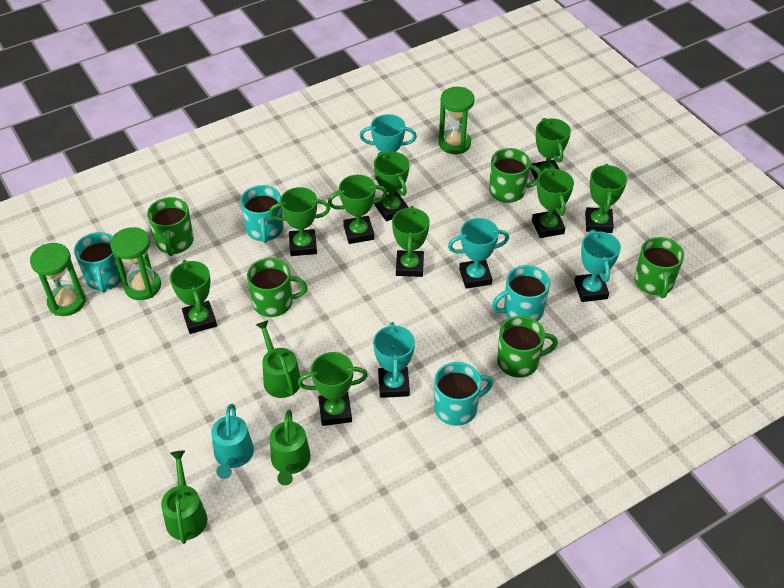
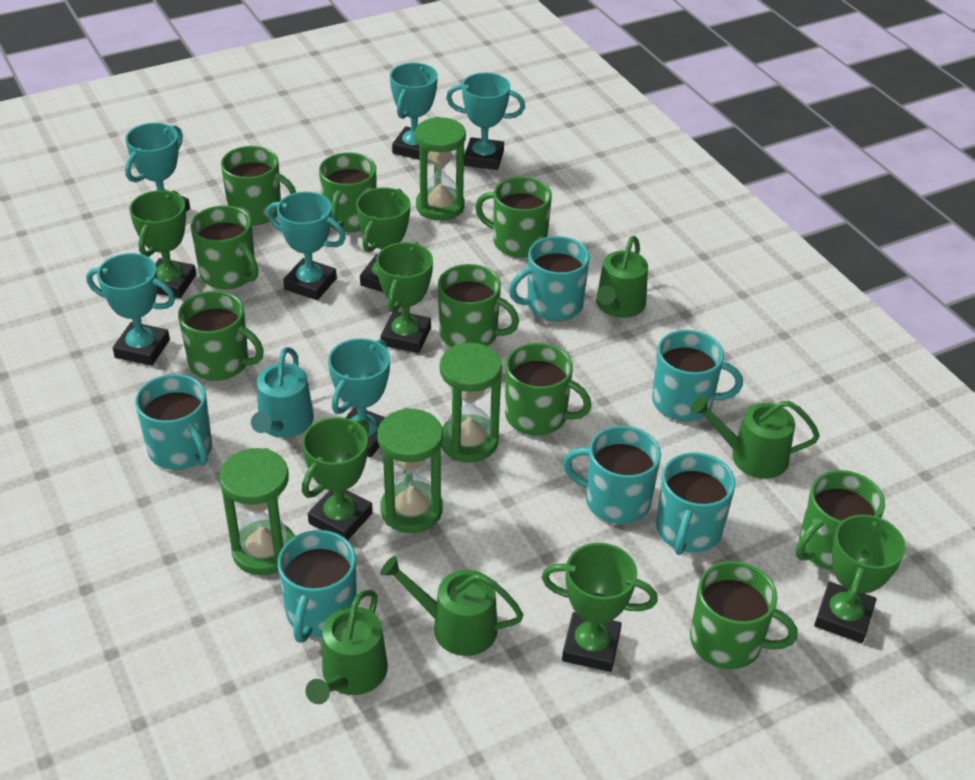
green hourglass: [30,243,86,316] [110,227,161,300] [439,87,475,154] = 3 -> [220,448,295,576] [377,408,443,533] [415,117,466,221] [440,343,502,463] = 4
green mug: [147,197,194,256] [247,258,307,317] [489,148,542,203] [497,316,558,378] [634,237,684,298] = 5 -> [178,291,264,381] [190,205,258,289] [221,146,296,225] [319,152,376,232] [438,264,519,347] [475,177,552,258] [505,343,591,436] [690,561,798,669] [795,470,885,571] = 9
green trophy: [170,260,217,334] [269,187,330,256] [298,352,368,426] [328,175,387,244] [374,152,410,221] [392,206,430,277] [531,118,571,180] [532,168,574,238] [585,164,627,233] = 9 -> [129,190,196,298] [302,417,373,540] [356,187,410,292] [376,242,433,353] [541,543,658,672] [814,513,906,643] = 6
green watering can: [161,450,207,544] [256,320,301,398] [270,409,311,485] = 3 -> [306,589,388,704] [380,556,523,656] [596,236,648,318] [691,396,820,479] = 4
turquoise mug: [74,232,122,293] [240,185,283,243] [434,362,493,426] [492,265,550,321] = 4 -> [135,374,212,470] [278,530,357,643] [509,236,590,321] [563,426,661,524] [652,330,743,421] [656,452,736,555] = 6
turquoise trophy: [359,114,417,180] [373,322,415,398] [448,218,509,289] [574,230,621,302] = 4 -> [86,253,175,366] [125,123,190,212] [267,191,346,300] [328,338,390,458] [390,63,438,160] [446,72,525,170] = 6

